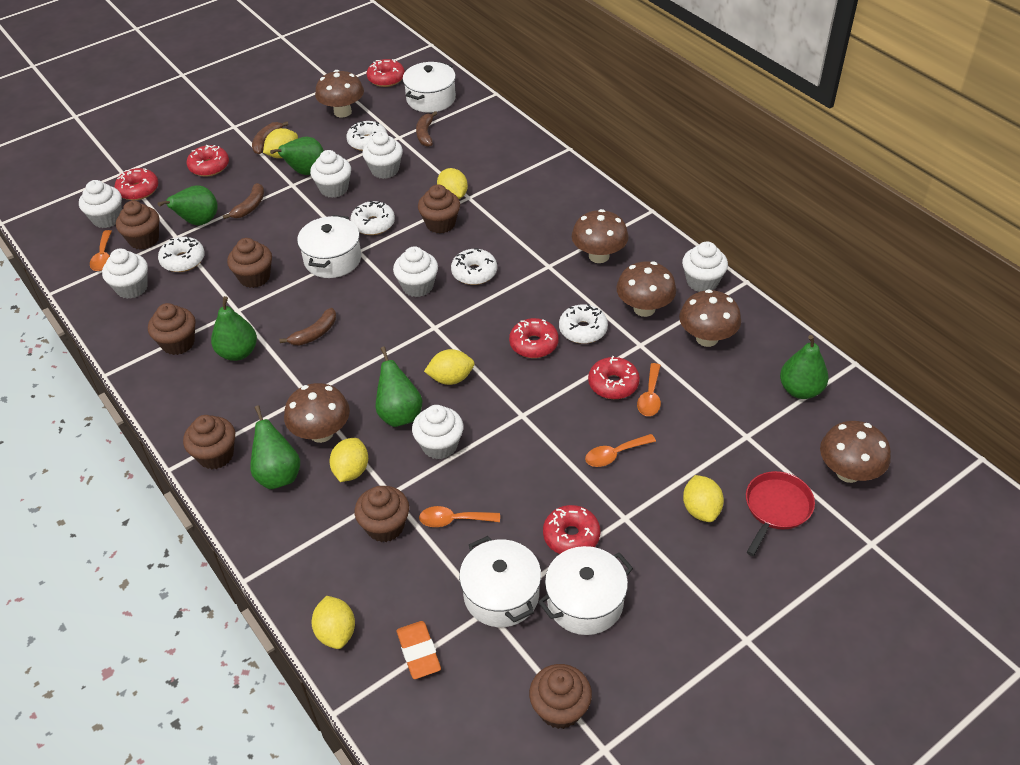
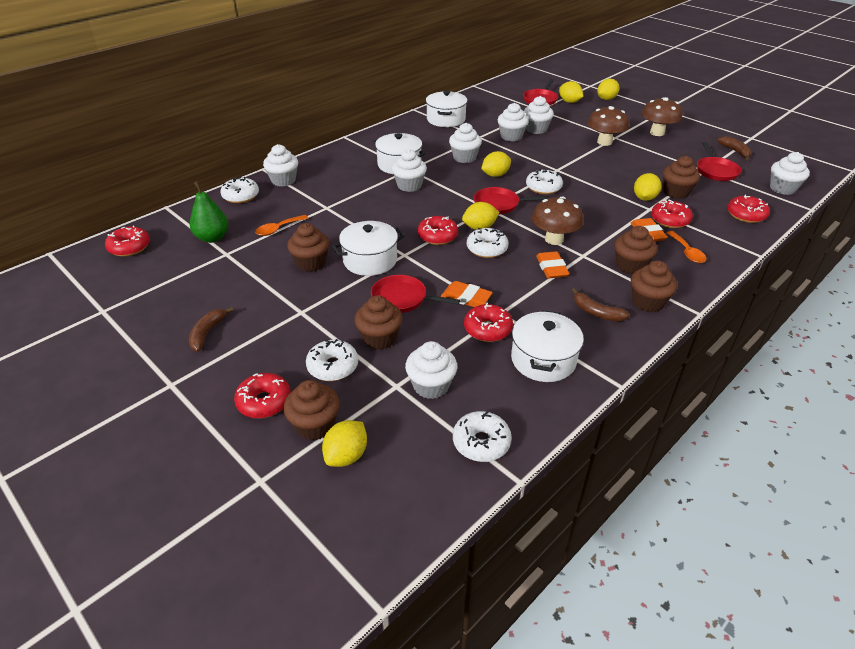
brown banana: [223,183,264,219] [252,122,289,154] [279,308,336,346] [416,111,437,147] = 4 -> [189,307,233,352] [572,288,630,322] [717,136,752,160] = 3
brown cupcake: [116,201,159,249] [148,303,195,355] [183,415,235,469] [227,238,272,288] [355,486,409,542] [418,184,460,233] [529,664,592,729] = 7 -> [284,380,340,440] [287,223,329,272] [354,295,403,350] [614,226,658,274] [631,261,677,312] [663,156,700,199] = 6
brown mushroom: [284,383,350,443] [315,70,364,118] [572,209,629,263] [616,261,676,317] [679,289,741,347] [820,421,891,483] = 6 -> [532,196,583,245] [588,106,629,146] [642,97,682,136] = 3
green pear: [157,185,218,225] [211,296,257,361] [250,405,300,489] [270,137,324,175] [376,347,423,427] [780,335,829,399] = 6 -> [190,181,229,243] = 1
orange eraser: [397,621,441,679] = 1 -> [441,281,493,307] [536,251,570,279] [631,218,668,242] = 3
orange spoon: [90,230,112,271] [419,506,500,527] [585,434,656,467] [637,363,661,416] = 4 -> [255,215,309,236] [667,231,707,263] = 2
red pan: [746,471,815,556] = 1 -> [371,275,460,313] [474,187,549,214] [523,79,558,105] [697,142,742,181] = 4

